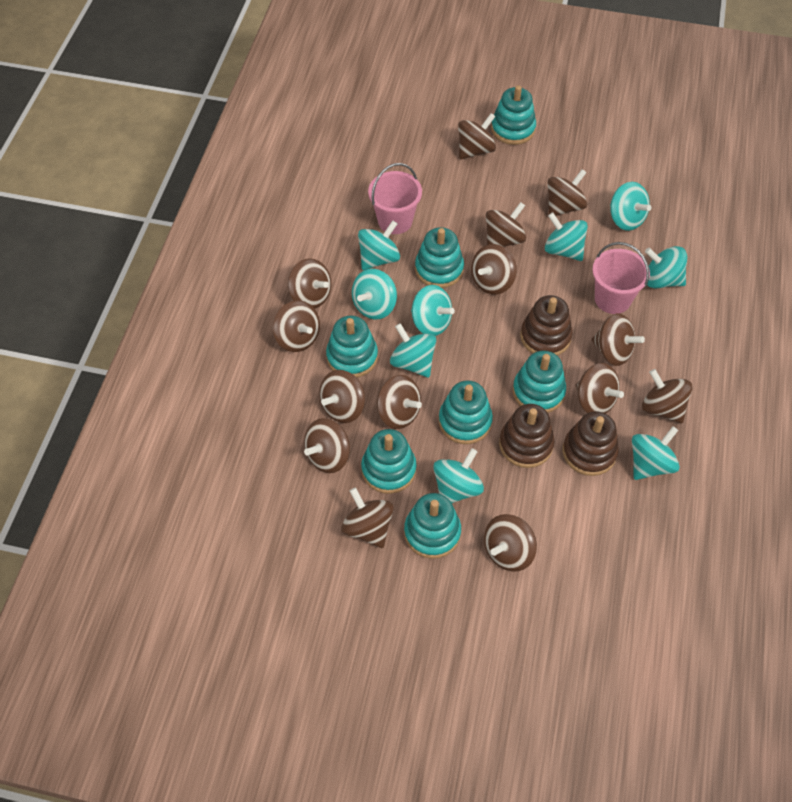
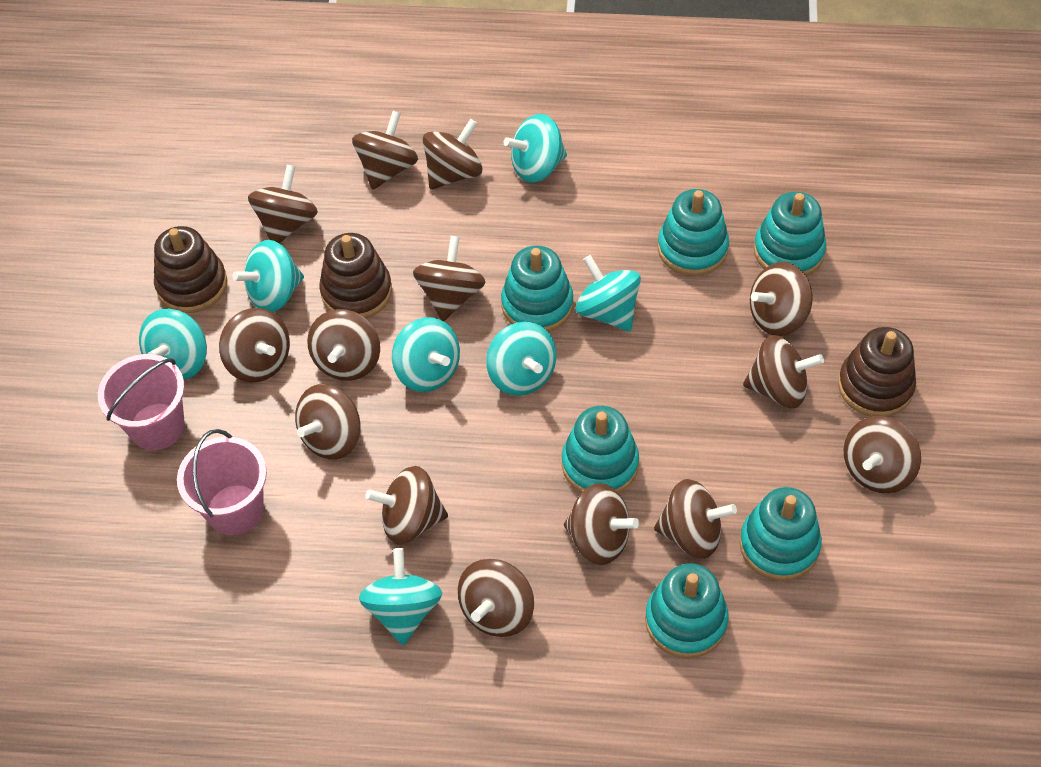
turquoise spinning top: [352,269,397,320] [358,220,400,270] [390,323,436,378] [411,285,455,336] [433,448,484,503] [545,212,588,261] [610,182,651,231] [632,426,680,480] [645,246,687,288] = 9 -> [139,309,207,380] [232,240,304,312] [359,548,442,645] [392,317,460,392] [486,322,556,396] [504,114,567,183] [575,255,641,332] = 7
turquoise stacking toy: [326,315,378,377] [361,429,417,494] [404,493,461,559] [415,227,464,288] [439,380,493,444] [491,85,536,145] [513,351,566,413] = 7 -> [501,245,573,332] [562,406,639,493] [645,563,729,658] [658,189,729,276] [739,487,822,581] [754,192,827,276] = 6

